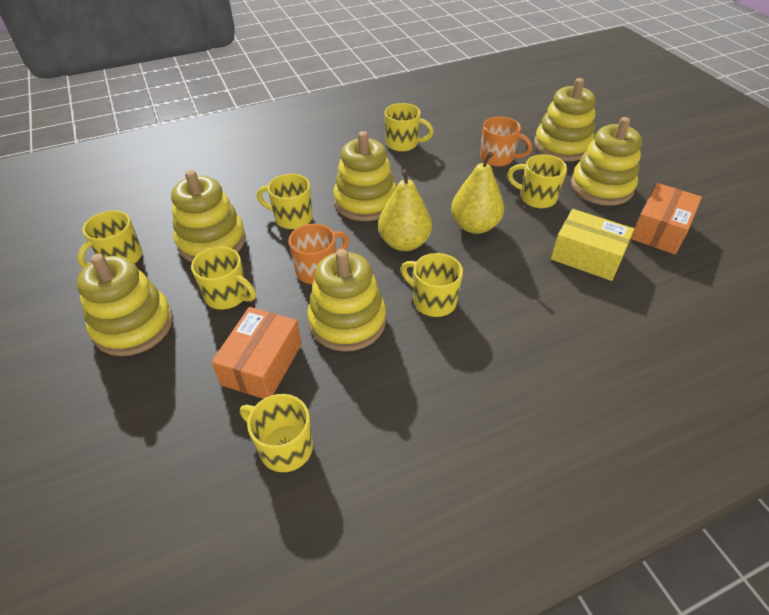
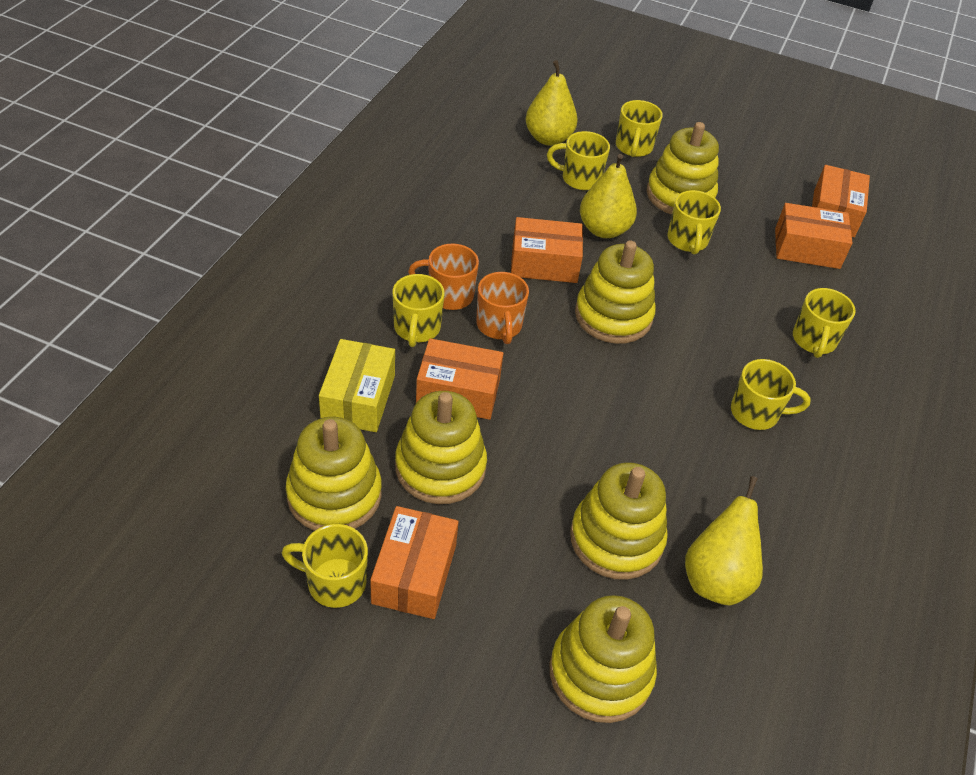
orange box: [211,307,302,399] [631,183,702,255] = 2 -> [370,506,458,619] [416,338,503,420] [511,217,583,283] [775,203,852,269] [812,165,870,237] = 5
yellow pear: [378,169,432,251] [451,152,504,234] = 2 -> [526,60,578,146] [580,154,637,238] [685,476,763,606] = 3

